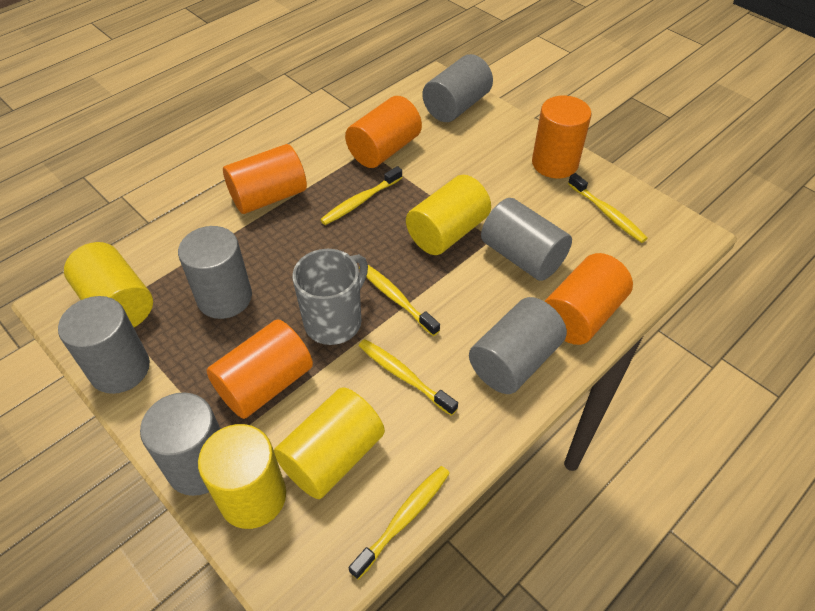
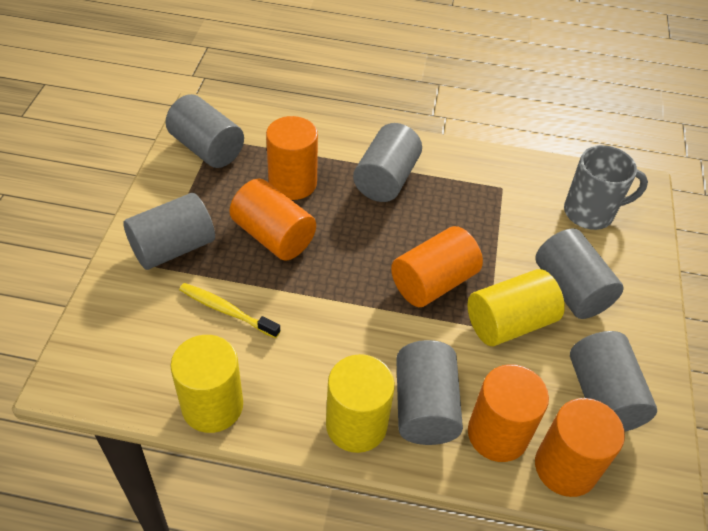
yellow cylinder: [64,242,153,327] [198,424,286,529] [274,387,385,499] [406,175,491,255] = 4 -> [170,335,243,433] [326,354,395,453] [467,269,565,346] = 3
yellow toothbrush: [320,166,403,225] [349,466,450,580] [359,265,440,336] [359,339,458,416] [568,173,648,243] = 5 -> [179,283,280,338] = 1

